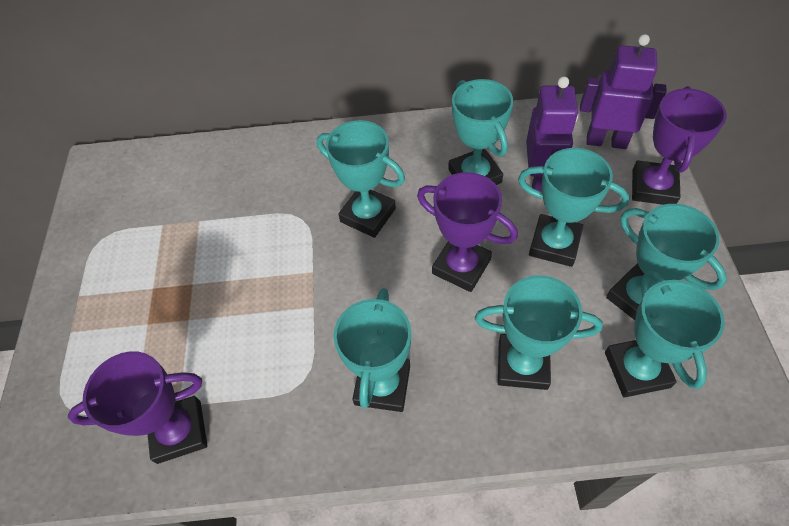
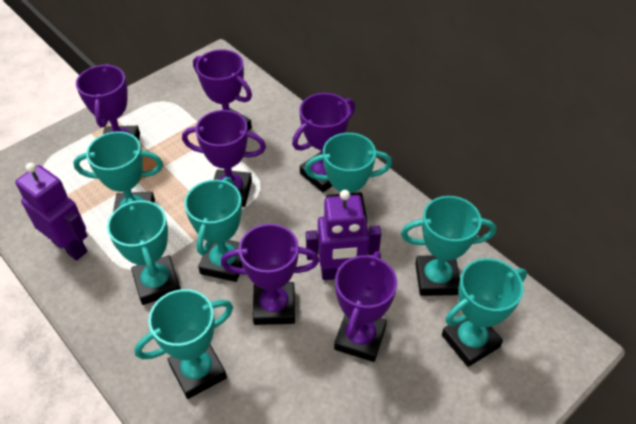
purple trophy: [68,351,207,464] [417,172,518,292] [632,86,727,205] = 3 -> [76,64,140,140] [182,110,266,207] [193,49,252,131] [221,224,319,325] [292,93,355,192] [334,251,397,362] = 6

